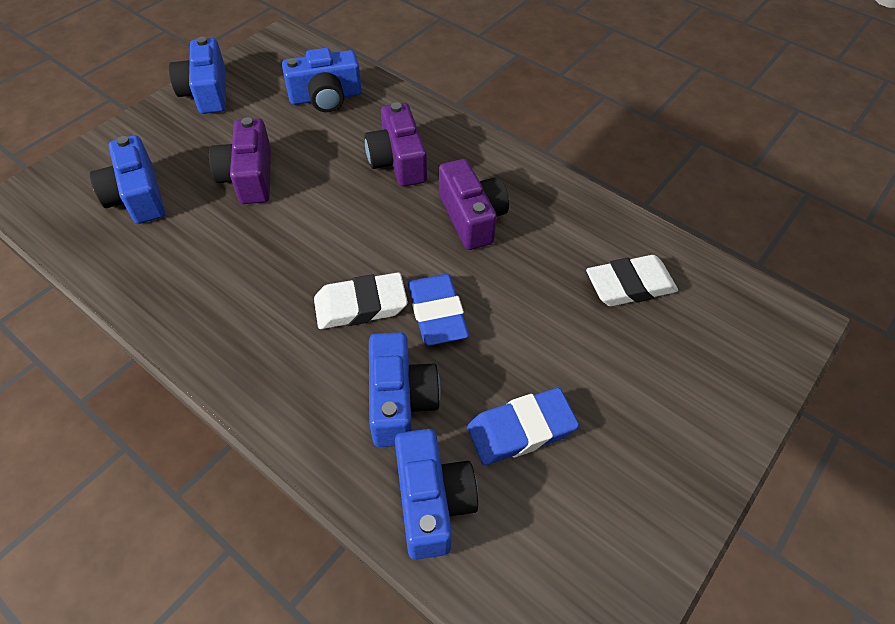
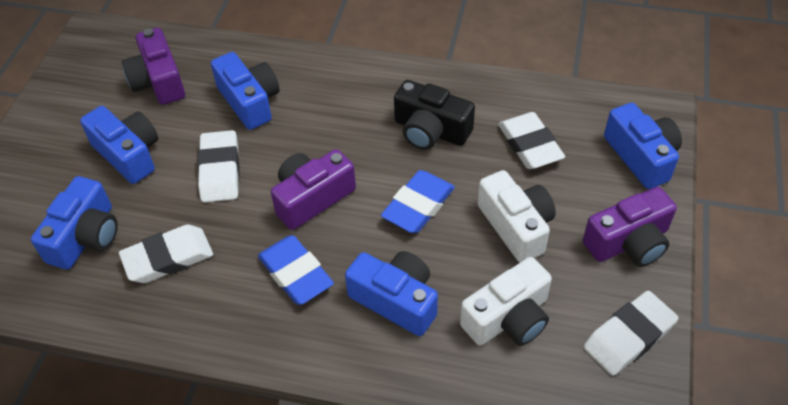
black camera: none = 0 -> [394,80,475,150] = 1
white camera: none = 0 -> [460,257,552,346] [478,170,556,263] = 2
white eraser: [314,272,408,329] [586,255,678,306] = 2 -> [119,225,213,283] [197,130,239,203] [498,112,565,169] [583,291,678,376] = 4

